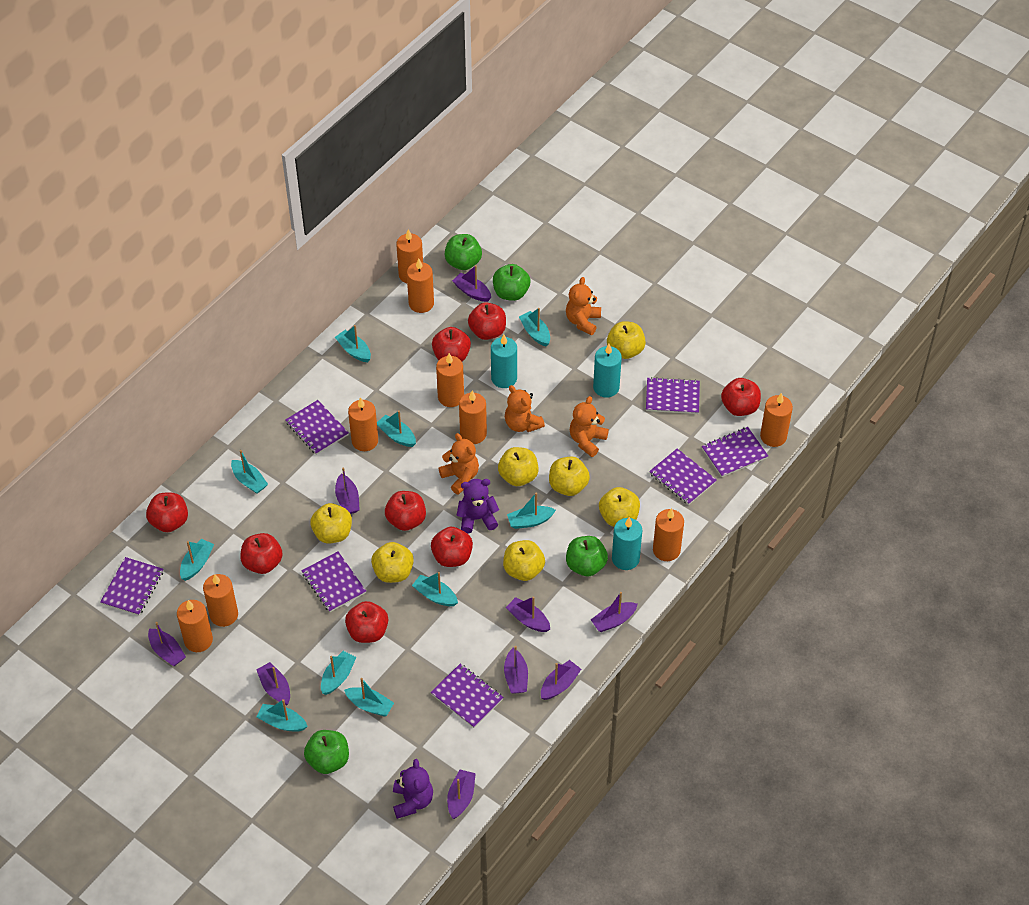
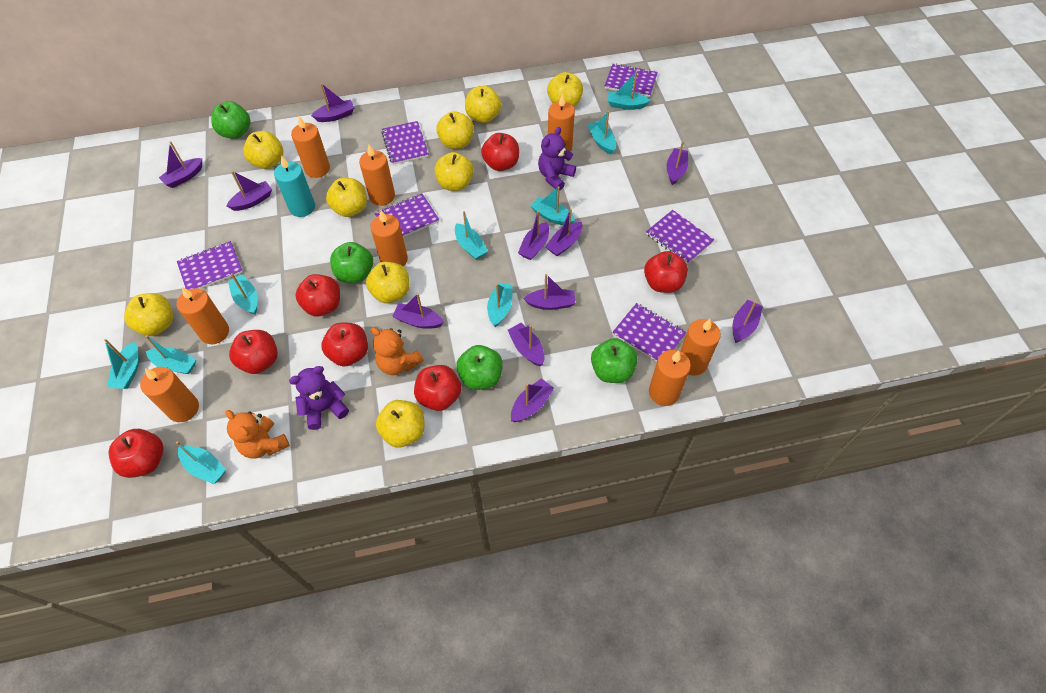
orange candle: [177,600,213,652] [203,574,238,627] [348,397,378,451] [396,229,423,283] [407,259,434,313] [436,353,464,407] [459,391,487,444] [653,508,684,561] [760,393,793,447] = 9 -> [140,367,199,422] [177,287,229,344] [291,116,330,178] [359,145,395,206] [370,210,408,266] [548,94,575,152] [649,350,691,406] [681,319,721,376] = 8
orange teddy bear: [439,433,479,495] [505,385,545,432] [566,277,601,335] [570,396,609,457] = 4 -> [225,410,290,459] [371,327,424,375] = 2
purple boat: [148,622,186,666] [256,662,290,705] [335,468,360,514] [447,770,476,819] [452,265,491,302] [504,646,528,694] [506,596,550,632] [541,660,581,700] [591,592,637,632] = 9 -> [159,141,202,188] [226,171,272,211] [311,83,354,122] [392,293,444,329] [508,323,545,366] [511,378,554,422] [518,211,549,260] [523,274,575,310] [545,208,583,256] [666,141,688,185] [733,300,763,343] = 11
purple notebook: [100,557,163,616] [285,400,349,455] [301,552,366,612] [431,663,504,728] [646,377,700,414] [649,449,716,505] [702,427,768,477] = 7 -> [177,241,243,290] [374,194,440,237] [381,121,429,165] [605,63,658,97] [612,303,686,362] [646,210,714,264] = 6
red apple: [146,492,188,532] [240,533,283,574] [345,601,388,643] [385,491,426,531] [431,527,473,567] [432,327,471,362] [468,302,506,340] [721,378,761,416] = 8 -> [108,429,164,478] [229,330,278,374] [295,274,340,316] [321,323,368,367] [414,365,461,411] [481,133,519,171] [644,251,688,293] = 7
turquoise boat: [180,539,214,581] [231,450,268,494] [257,699,308,732] [321,651,356,695] [335,325,371,362] [344,678,394,716] [377,410,416,447] [412,572,458,606] [507,493,556,529] [519,308,550,347] = 10 -> [104,339,139,389] [145,335,196,374] [176,441,227,484] [228,273,257,315] [455,211,488,260] [487,282,513,327] [530,186,575,225] [587,111,616,155] [608,71,651,110] = 9
turquoise candle: [491,334,517,388] [593,344,622,398] [612,517,642,570] = 3 -> [274,156,315,217] = 1
yellow apple: [310,503,352,543] [371,542,414,583] [498,447,539,486] [503,540,545,581] [549,457,590,496] [599,487,640,527] [607,321,646,359] = 7 -> [124,293,173,336] [243,131,283,169] [326,178,367,217] [366,261,409,303] [376,400,425,447] [435,152,474,191] [436,111,474,149] [465,86,501,123] [547,72,583,107] = 9

